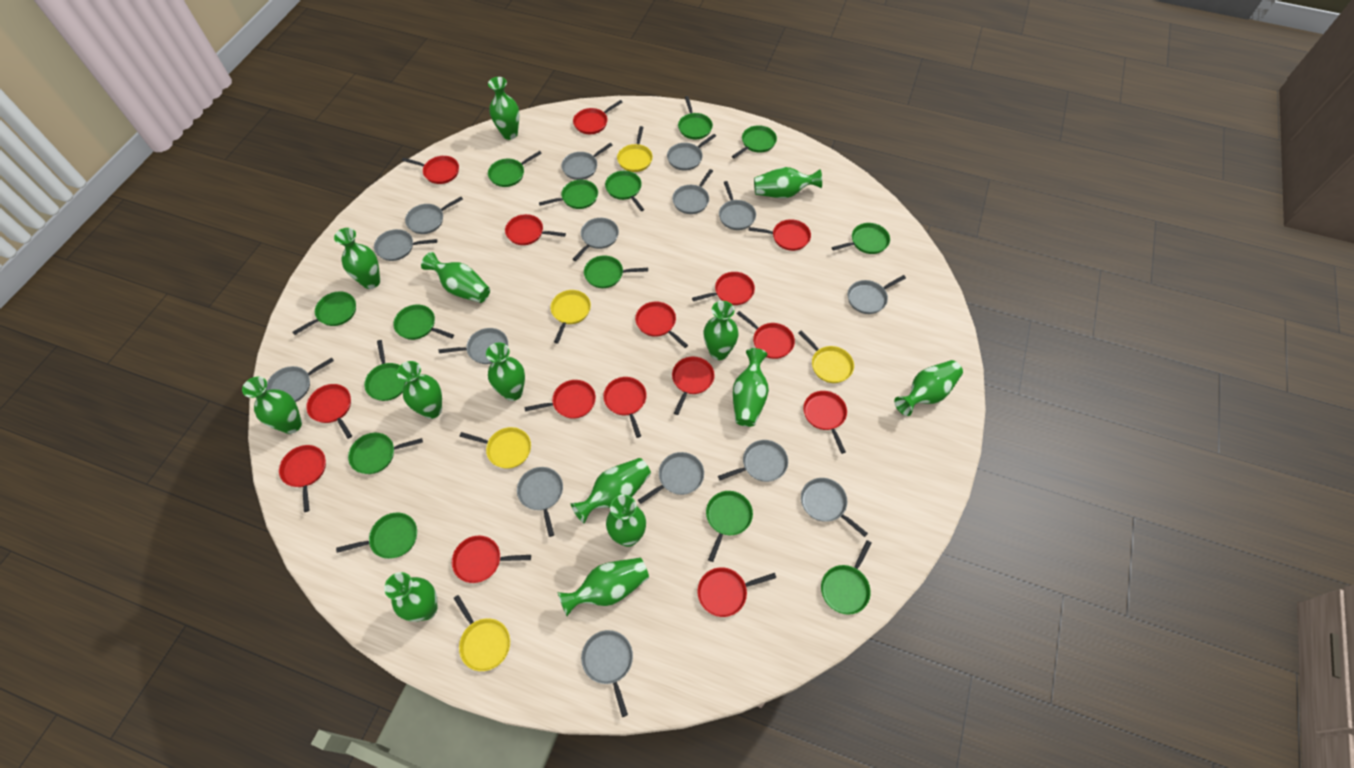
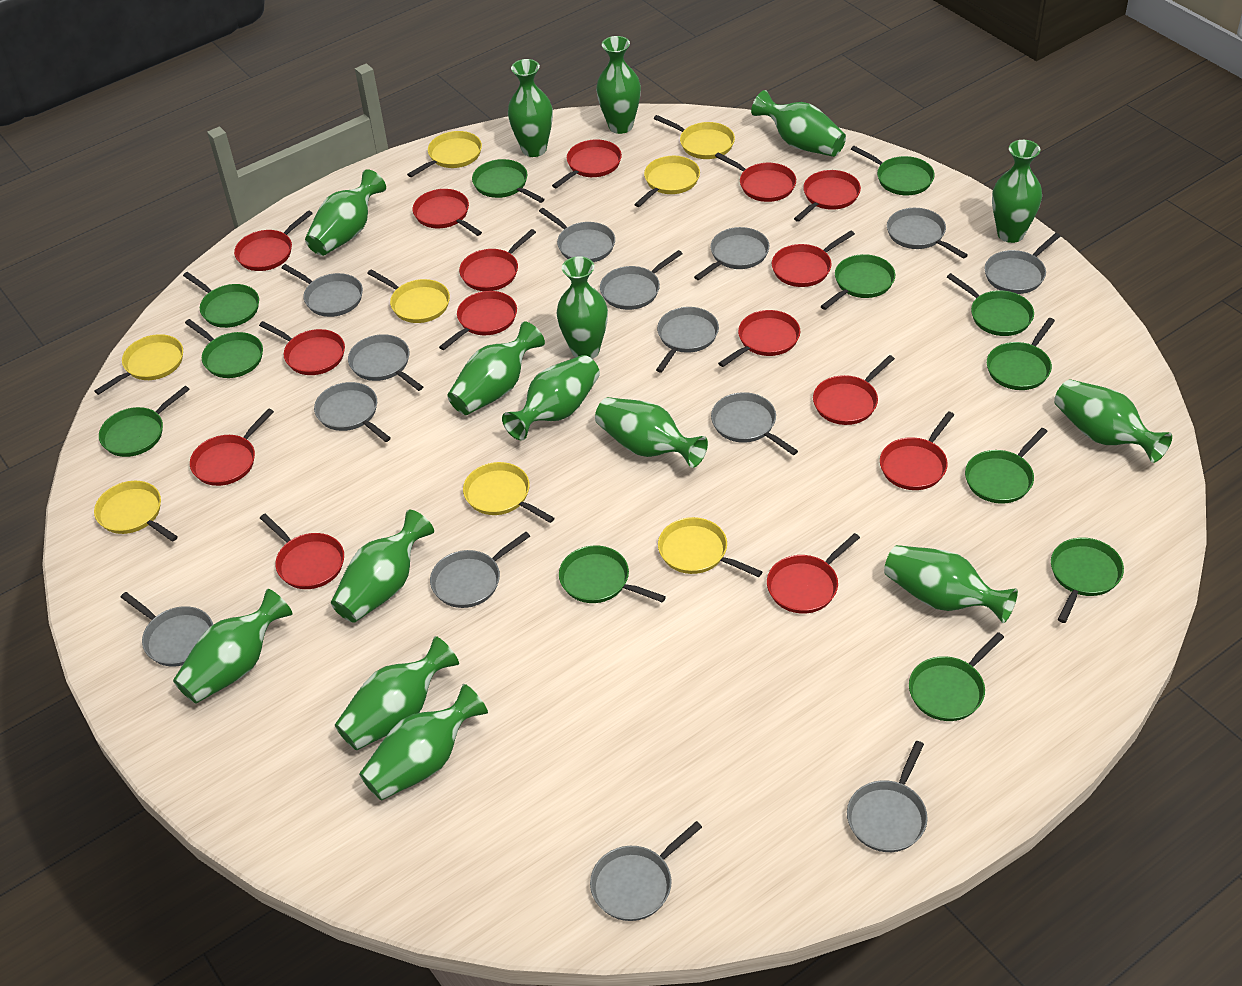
green pan: [292,292,356,335] [336,513,417,559] [348,433,423,474] [364,340,405,401] [393,305,454,340] [488,151,542,187] [539,180,598,209] [584,255,648,288] [605,171,644,211] [678,96,713,139] [706,491,753,562] [732,125,777,159] [821,540,871,615] [832,223,890,254] = 14 -> [99,386,190,457] [183,272,259,328] [185,319,263,378] [472,159,545,203] [559,545,666,603] [821,254,895,310] [851,146,935,195] [909,632,1004,721] [947,273,1034,336] [965,428,1048,504] [987,318,1055,390] [1051,538,1124,623] = 12
green vase: [242,377,302,434] [334,228,380,289] [384,572,437,622] [397,361,442,419] [421,252,490,303] [486,343,525,401] [488,77,519,140] [557,558,649,616] [571,458,651,523] [606,495,646,547] [703,301,739,360] [733,348,769,427] [754,167,822,198] [894,360,963,416] = 14 -> [173,589,293,704] [305,169,386,256] [331,510,434,623] [335,636,459,750] [359,684,488,800] [448,321,545,415] [502,355,600,440] [508,59,553,157] [556,256,608,359] [595,397,708,468] [596,36,641,134] [751,90,846,157] [884,545,1018,623] [992,140,1042,243] [1054,379,1172,463] = 15
grey pan: [266,358,334,402] [374,229,437,261] [405,197,463,234] [439,328,508,364] [517,467,563,537] [561,143,613,180] [573,218,619,261] [581,630,633,717] [638,452,704,504] [667,134,716,171] [672,169,713,214] [718,440,788,482] [719,181,756,230] [801,478,868,537] [848,275,906,314] = 15 -> [121,592,213,667] [282,264,363,317] [314,382,391,442] [348,334,423,391] [430,532,530,608] [539,208,615,262] [590,821,702,921] [600,250,683,310] [656,307,719,373] [694,227,769,280] [711,392,798,455] [847,741,928,852] [887,208,968,259] [985,233,1061,294] = 14
yellow pan: [454,595,510,671] [459,427,531,469] [550,290,591,344] [617,126,653,172] [798,330,854,383] = 5 -> [94,334,183,395] [94,481,178,542] [367,269,450,323] [407,131,482,177] [463,462,555,523] [634,156,700,207] [654,115,735,159] [658,517,762,577] = 8

